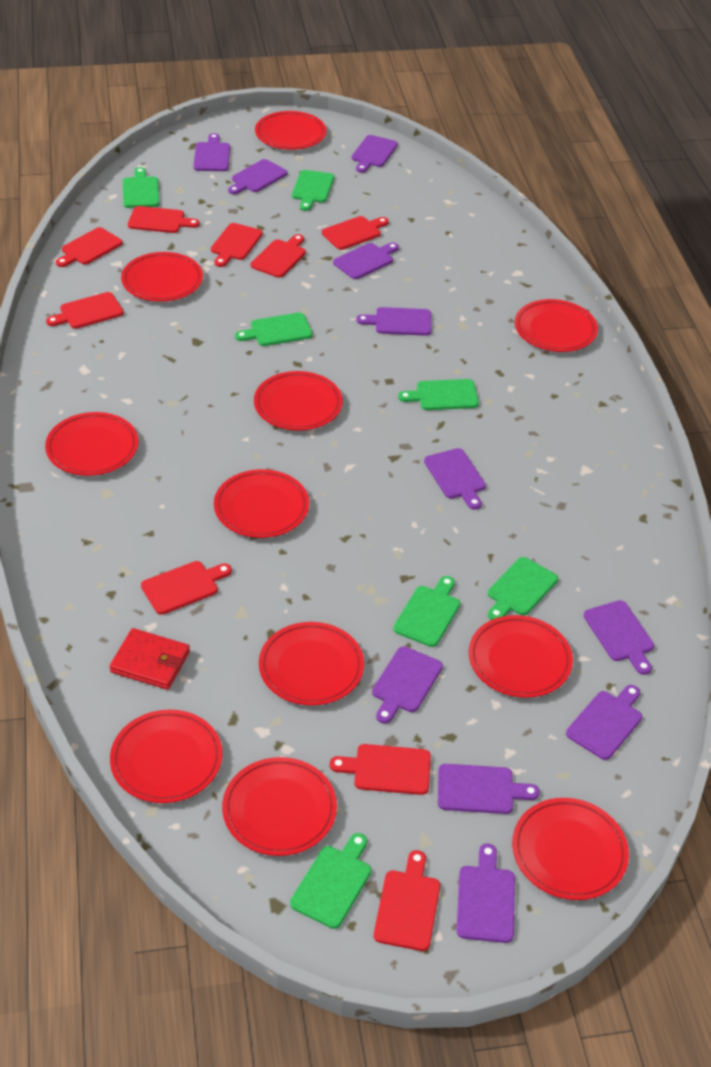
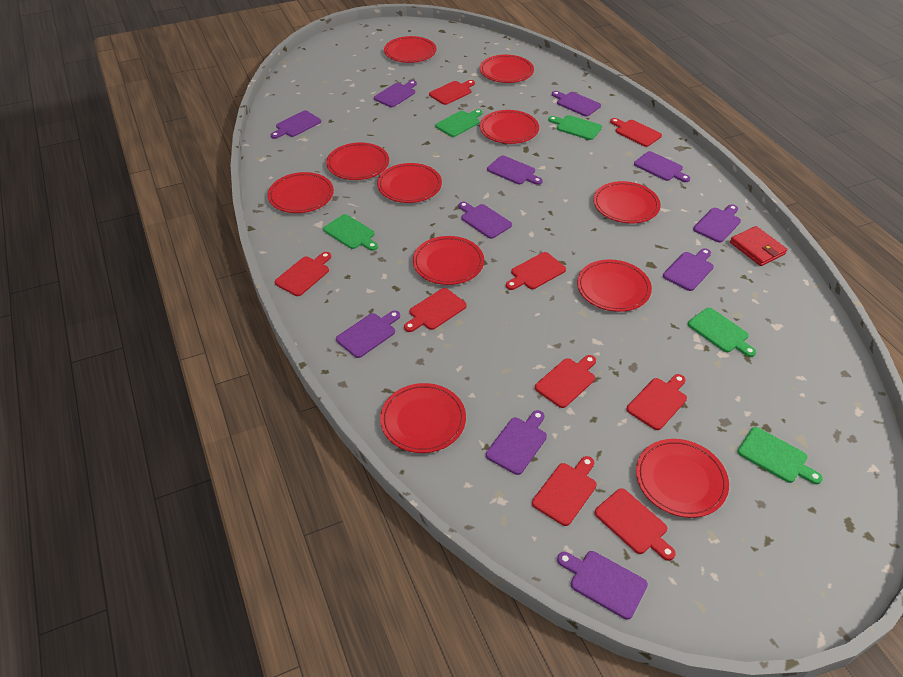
green cutting board: [123,167,160,208] [235,313,313,346] [290,833,371,929] [292,170,334,211] [393,576,460,647] [398,379,479,410] [488,557,558,620] = 7 -> [323,214,378,251] [435,109,483,137] [548,115,602,140] [688,308,756,357] [737,427,823,484] = 5

